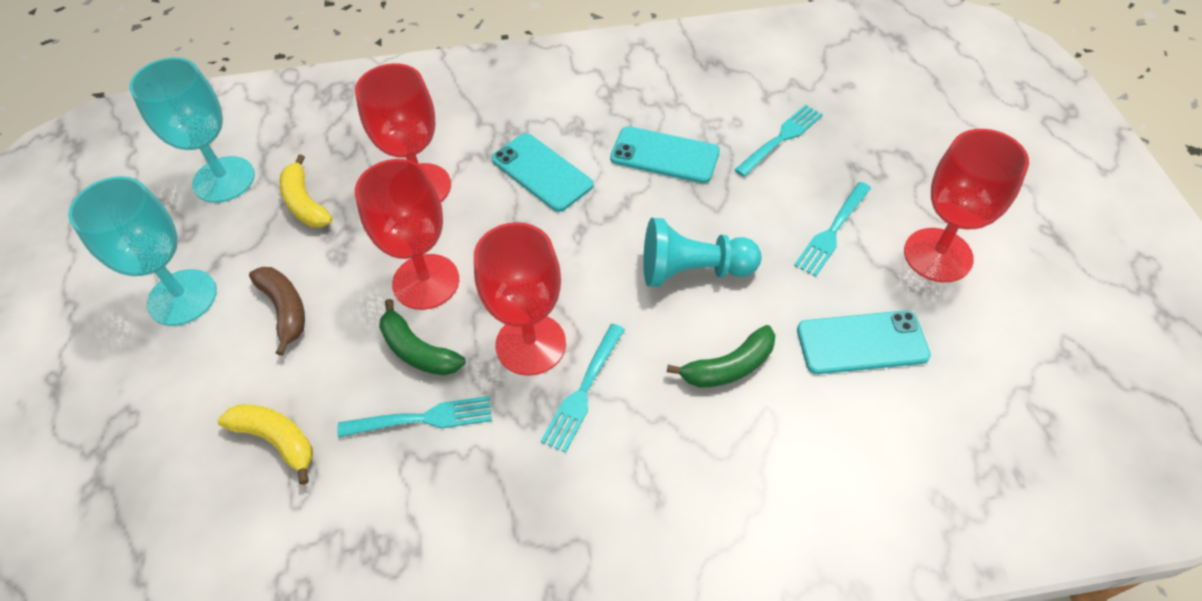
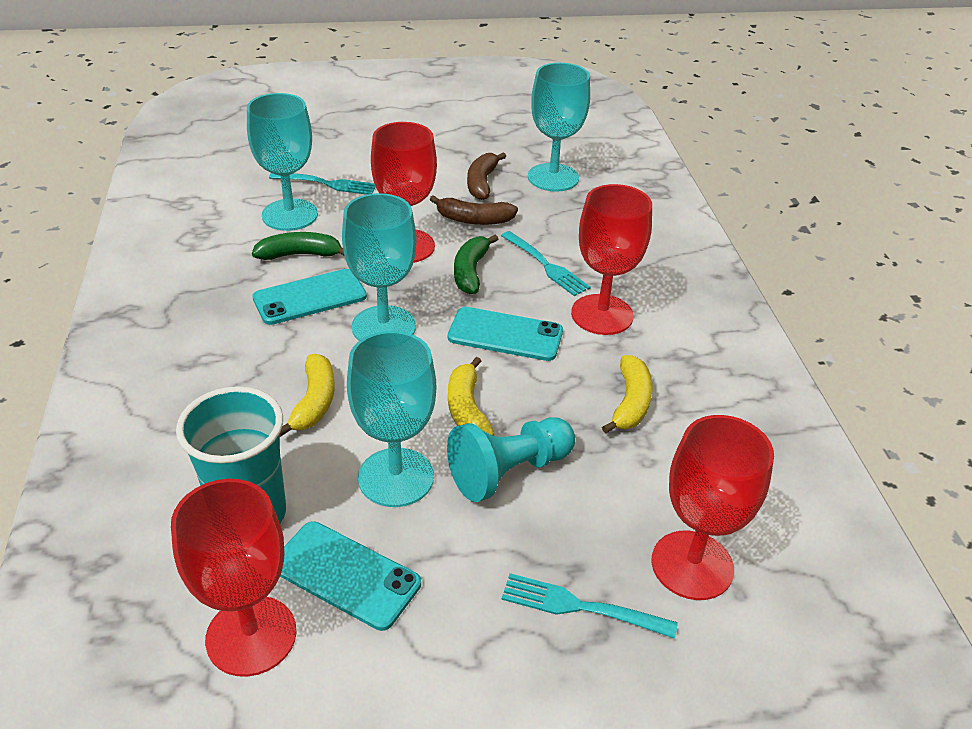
brown banana: [249,267,305,356] = 1 -> [430,195,518,225] [467,152,506,200] = 2
turquoise cup: none = 0 -> [176,386,286,523] = 1
turquoise fork: [337,396,492,437] [541,324,625,453] [734,105,823,177] [794,182,871,277] = 4 -> [269,173,376,195] [501,231,591,296] [502,573,678,639] = 3
turquoise goblet: [68,176,217,326] [129,57,255,203] = 2 -> [247,93,318,231] [342,193,417,341] [347,331,436,507] [528,63,590,192] = 4
yellow banana: [218,404,313,485] [280,155,333,227] = 2 -> [280,354,335,437] [448,357,495,436] [602,355,653,433] = 3

